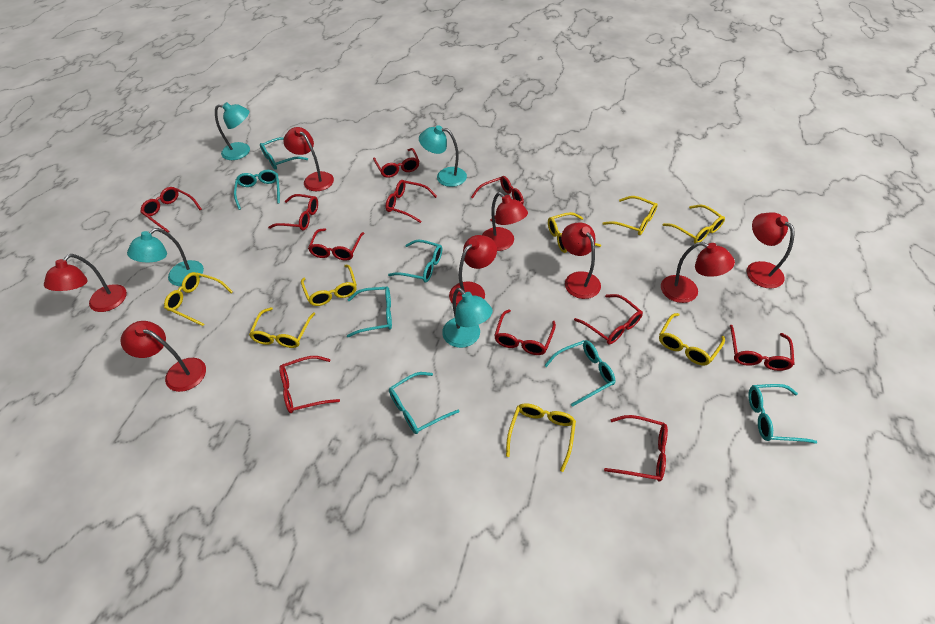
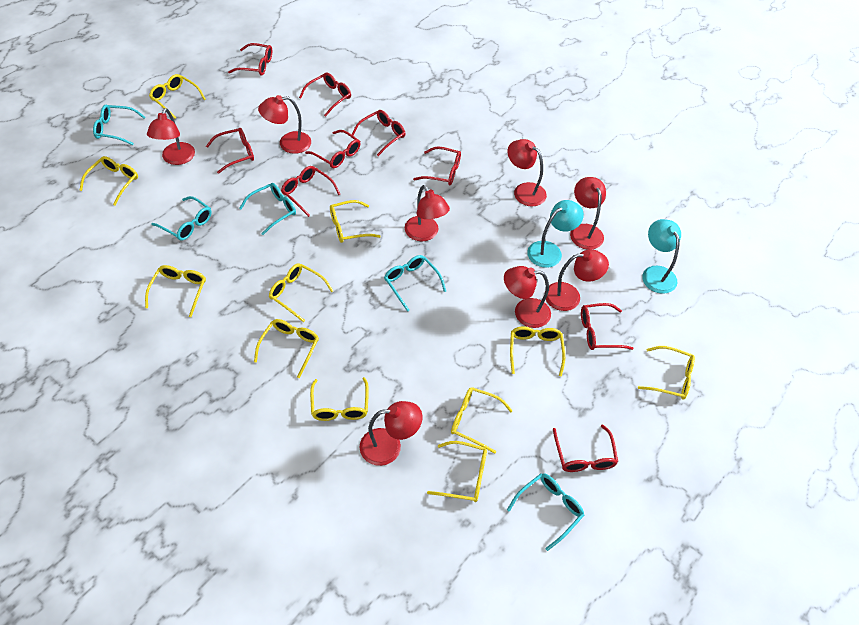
red glasses: [140,187,202,233] [268,194,318,231] [279,356,340,413] [308,228,365,260] [373,148,419,178] [386,180,437,223] [471,176,524,221] [494,309,556,355] [574,294,643,344] [604,415,668,482] [730,325,795,371] = 11 -> [206,128,254,174] [228,43,272,76] [281,166,340,217] [299,72,351,117] [305,130,360,168] [351,110,405,156] [413,146,461,186] [553,425,618,472] [581,303,634,350] = 9
turquoise glasses: [234,170,280,210] [260,137,308,170] [347,287,392,337] [388,240,442,283] [389,372,459,434] [544,340,615,407] [748,384,817,444] = 7 -> [93,105,145,145] [152,196,212,241] [239,183,296,235] [384,255,446,312] [507,473,584,551] = 5
turquoise lamp: [127,228,204,286] [215,102,250,160] [419,125,467,187] [442,288,493,348] = 4 -> [527,200,584,268] [642,219,681,294] = 2
yellow glasses: [164,272,233,326] [249,307,315,348] [301,264,357,306] [506,403,576,472] [548,212,601,253] [602,196,658,235] [659,313,725,365] [663,205,725,243] = 8 -> [79,156,138,205] [145,265,206,317] [149,74,206,119] [254,319,319,378] [269,263,333,322] [310,377,369,421] [330,200,381,243] [427,441,487,502] [451,387,513,454] [510,326,565,377] [638,346,695,400] = 11

